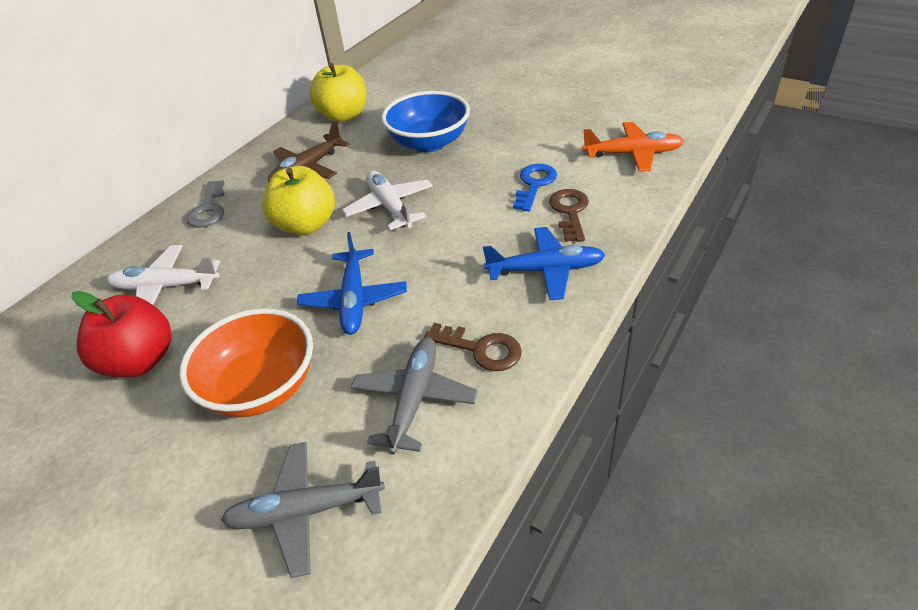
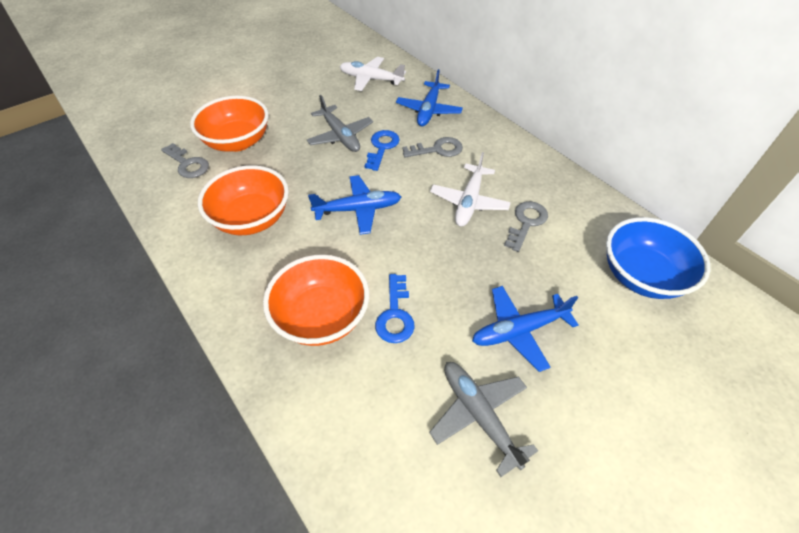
blue key: [513,164,557,211] = 1 -> [365,130,400,171] [375,274,415,343] = 2
blue plane: [297,232,407,335] [483,227,605,300] = 2 -> [308,175,401,235] [396,69,463,126] [472,286,579,372] = 3
brown key: [424,323,522,371] [549,189,589,242] = 2 -> none = 0
brown plane: [268,121,350,183] = 1 -> none = 0
grey key: [186,180,224,228] = 1 -> [161,143,209,178] [402,137,463,157] [504,201,548,252] = 3
orange bowl: [179,308,313,417] = 1 -> [190,96,269,152] [198,165,289,235] [263,255,369,346] = 3
orange plane: [582,122,684,172] = 1 -> none = 0
red apple: [71,291,172,377] = 1 -> none = 0
yellow apple: [262,166,335,235] [309,63,366,122] = 2 -> none = 0

